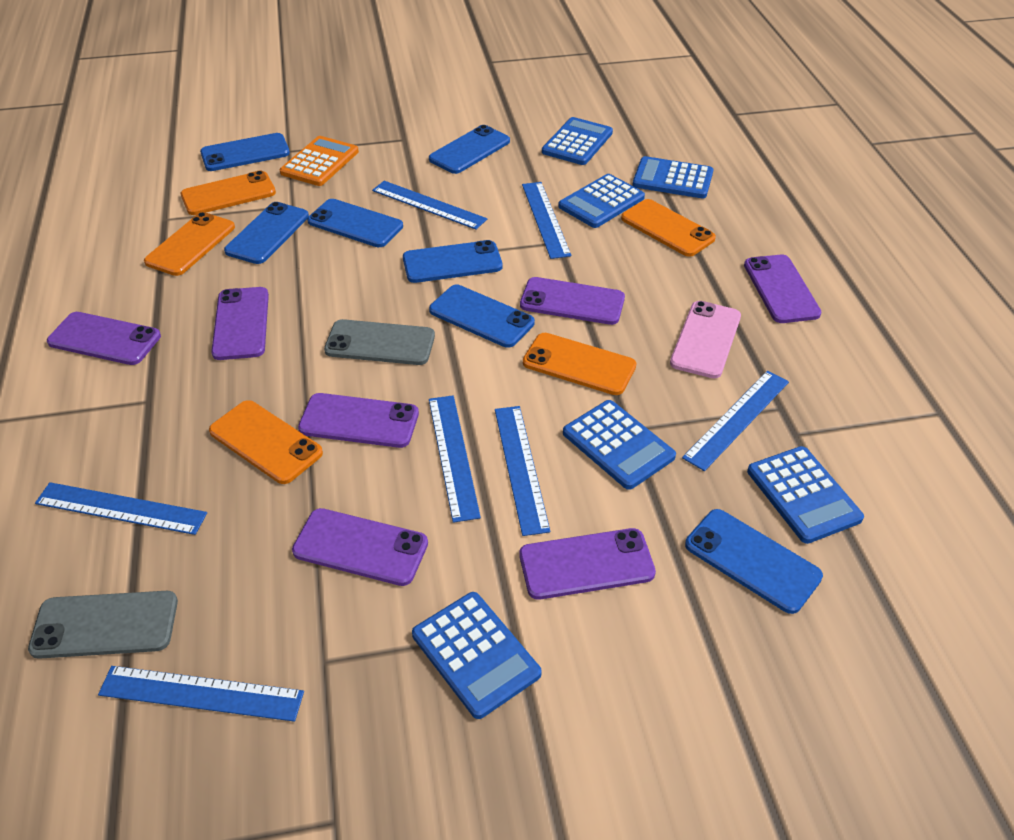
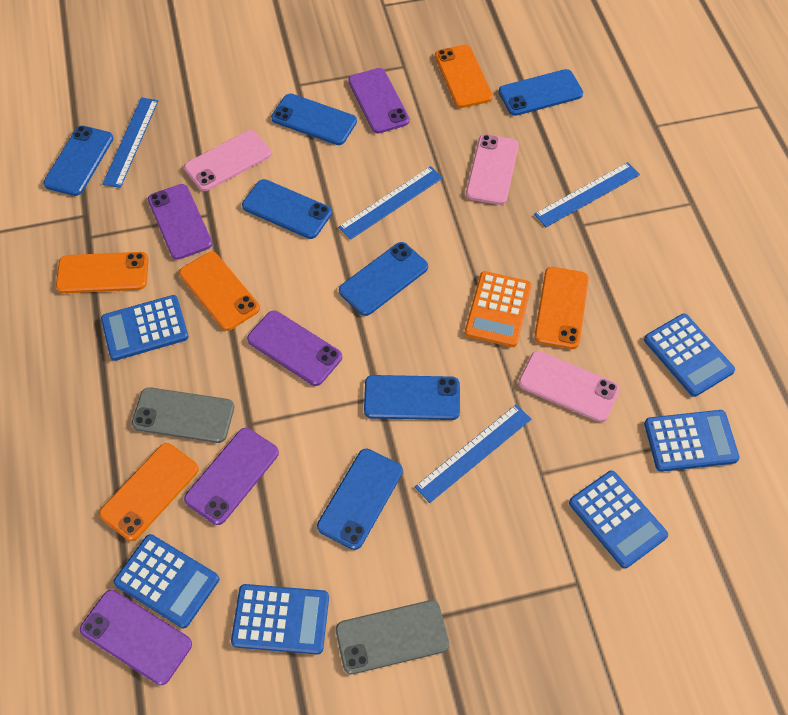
blue ruler: [35,482,207,535] [98,666,304,722] [372,181,487,230] [429,395,481,523] [495,406,550,536] [522,182,571,259] [682,371,789,471] = 7 -> [103,97,158,188] [338,166,443,240] [415,404,531,503] [534,162,640,227] = 4
pink phone: [670,301,741,379] = 1 -> [184,130,272,191] [466,134,519,205] [518,351,620,422] = 3
purple phone: [47,312,161,365] [211,287,269,360] [292,508,428,586] [298,393,419,448] [519,528,656,600] [520,277,625,325] [744,254,821,323] = 7 -> [80,590,192,685] [148,184,212,260] [184,428,279,525] [247,311,342,386] [348,68,410,133] = 5

